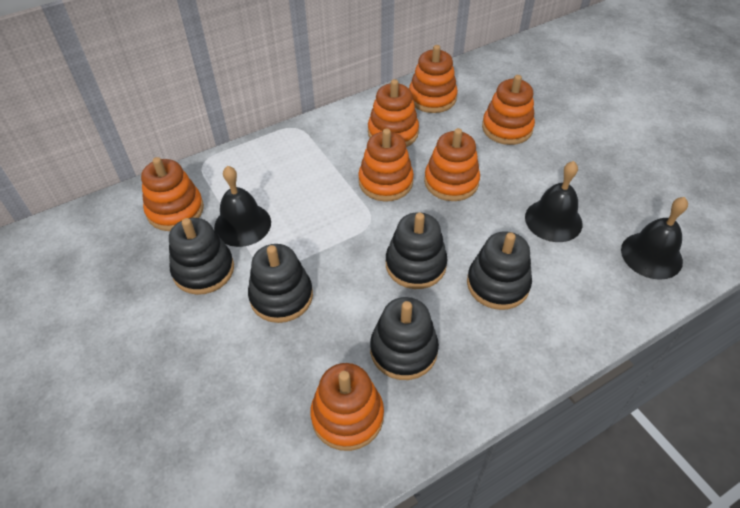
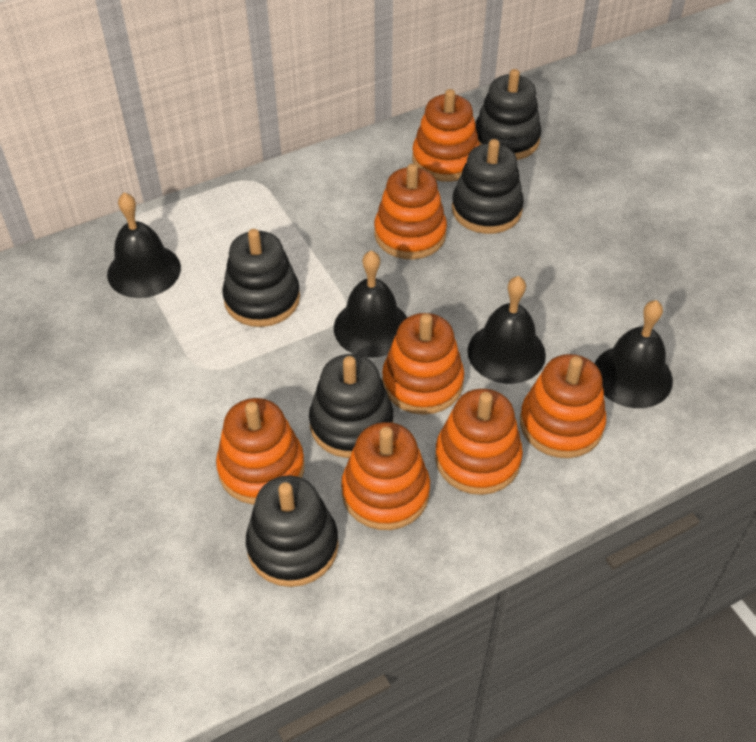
black bell: [214,166,271,247] [525,161,582,242] [621,197,688,280] = 3 -> [107,193,181,298] [334,250,407,358] [468,276,546,384] [595,300,673,408] = 4

